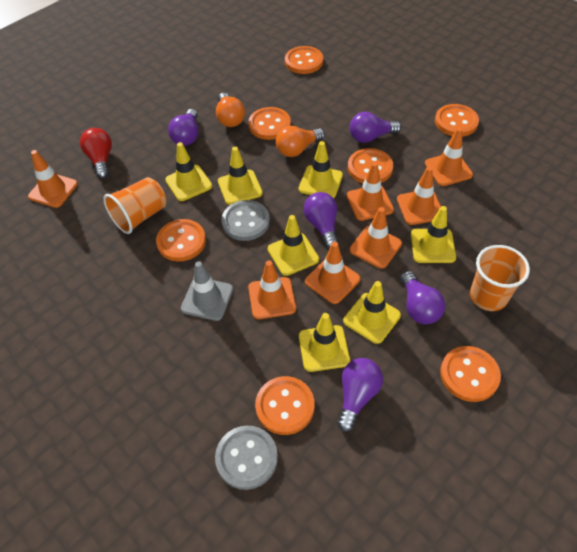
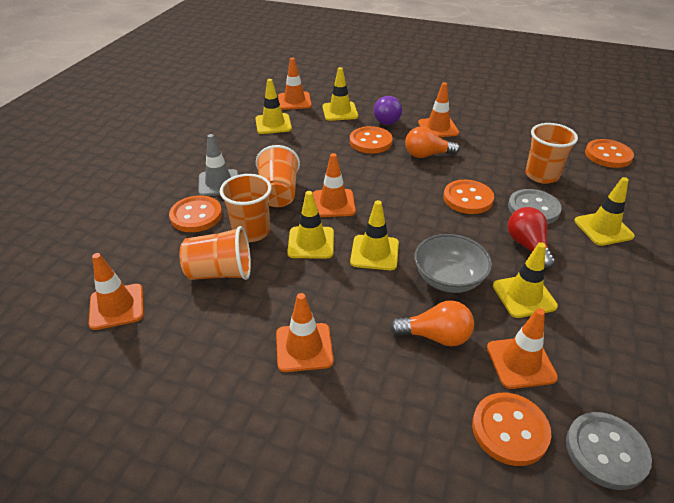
grey bowl: none = 0 -> [414,234,492,293] = 1
orange button: [156,219,206,261] [249,107,291,140] [255,376,315,435] [285,46,323,74] [348,148,393,183] [435,104,479,137] [440,346,501,402] = 7 -> [169,196,222,232] [350,126,393,153] [443,180,494,214] [472,393,552,466] [585,139,634,168] = 5
orange cup: [103,177,166,234] [470,245,530,311] = 2 -> [180,226,251,280] [220,174,272,242] [256,145,300,207] [525,123,578,184] = 4
orange traffic cone: [28,150,78,208] [248,260,296,319] [305,242,361,304] [347,162,394,221] [350,207,402,269] [397,167,441,225] [425,128,473,186] = 7 -> [89,253,144,330] [276,293,334,372] [278,58,312,110] [313,153,356,217] [418,82,459,137] [487,308,558,389] = 6
purple light bulb: [168,109,199,146] [304,192,339,249] [337,358,383,432] [350,112,401,143] [400,271,445,324] = 5 -> [374,96,402,125] = 1
yellow traffic cone: [165,142,212,201] [218,147,263,205] [268,215,319,276] [299,141,343,198] [299,313,350,372] [343,281,401,344] [411,206,456,263] = 7 -> [255,79,292,134] [287,191,334,258] [322,67,358,121] [350,200,399,270] [493,242,558,318] [574,177,635,246] = 6

